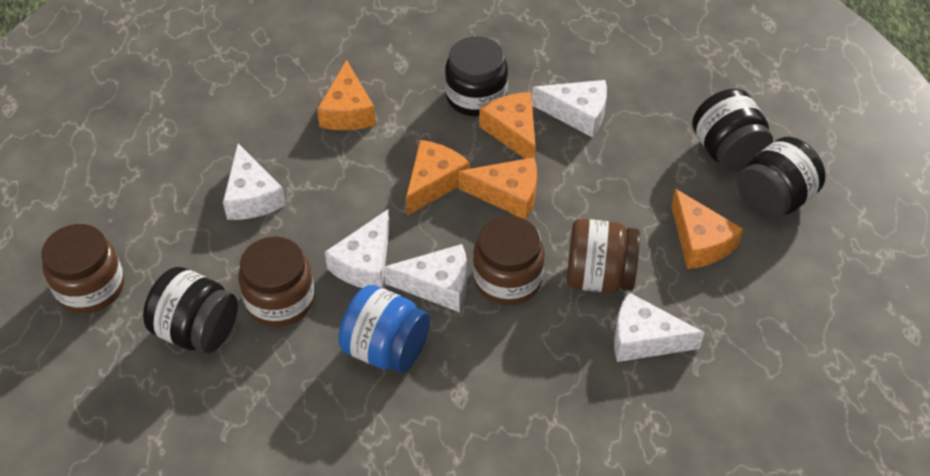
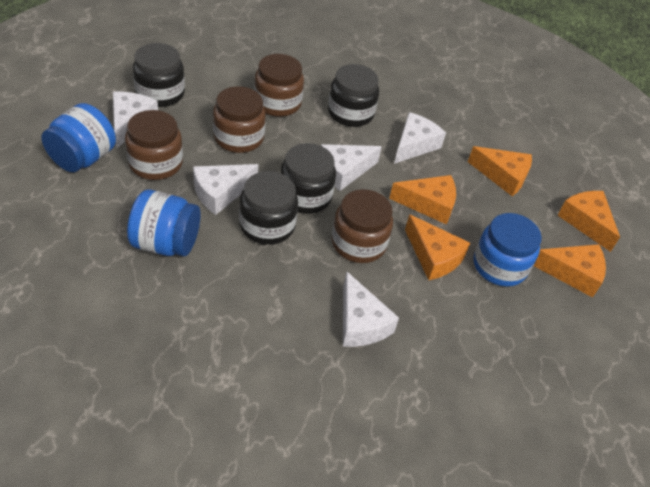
blue jar: [338,285,430,373] = 1 -> [41,103,116,172] [127,190,201,256] [473,213,542,287] = 3

